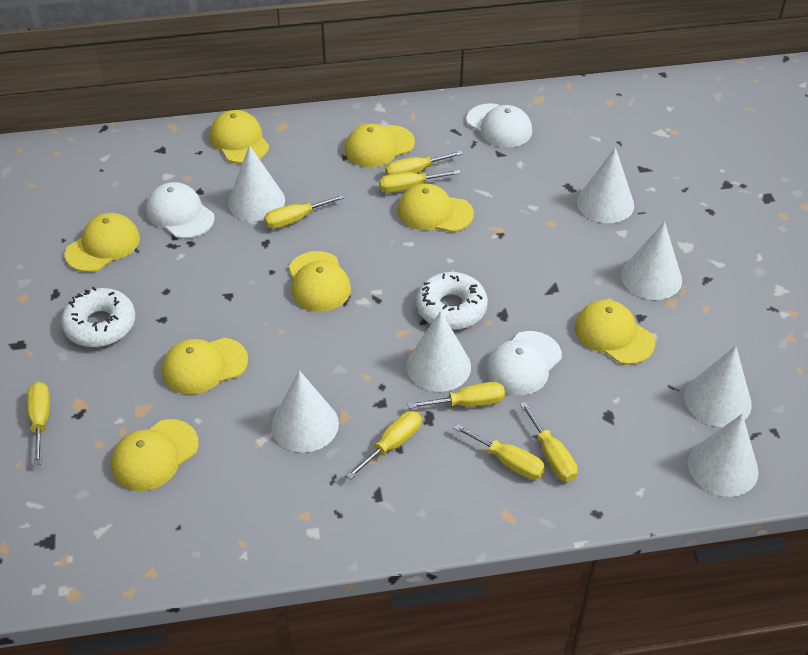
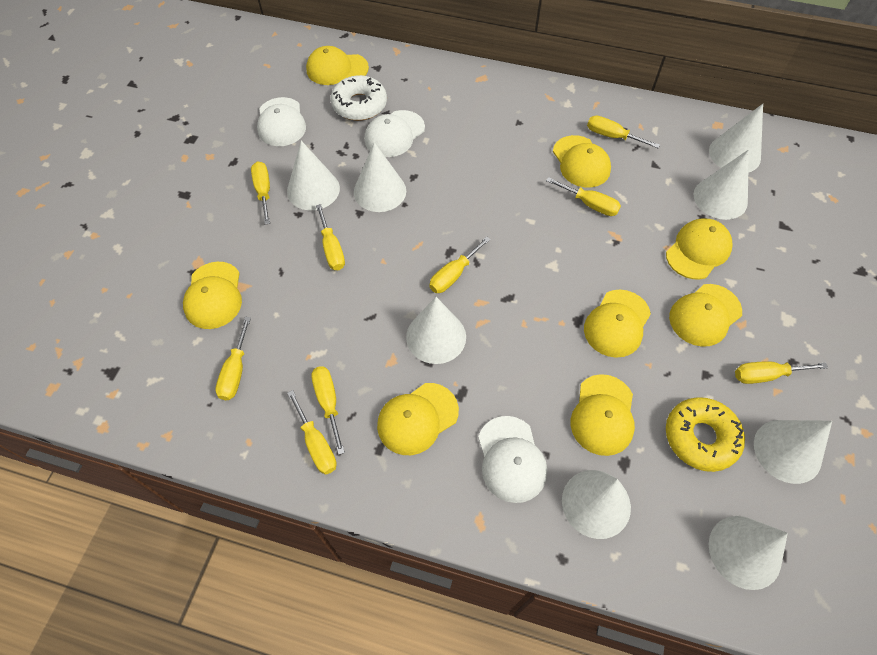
white cone: [228,145,285,221] [271,370,339,453] [407,311,471,392] [577,147,634,223] [621,222,682,300] [685,346,752,427] [688,414,759,497] = 7 -> [287,141,340,210] [354,142,406,212] [406,297,466,364] [562,470,631,539] [694,150,749,220] [709,104,763,173] [709,516,788,590] [754,420,832,484] = 8
white donut: [61,287,135,347] [416,272,488,330] = 2 -> [331,75,387,121] = 1
yellow donut: none = 0 -> [666,397,745,472] = 1
yellow screwdriver: [27,382,50,466] [264,194,345,229] [346,411,422,479] [379,170,461,193] [385,151,463,175] [407,382,505,409] [453,424,545,479] [520,402,578,482] = 8 -> [215,317,251,400] [251,161,270,225] [287,390,337,475] [311,366,345,455] [316,204,345,270] [429,236,491,293] [546,177,621,216] [587,115,660,148] [735,361,828,384] = 9

